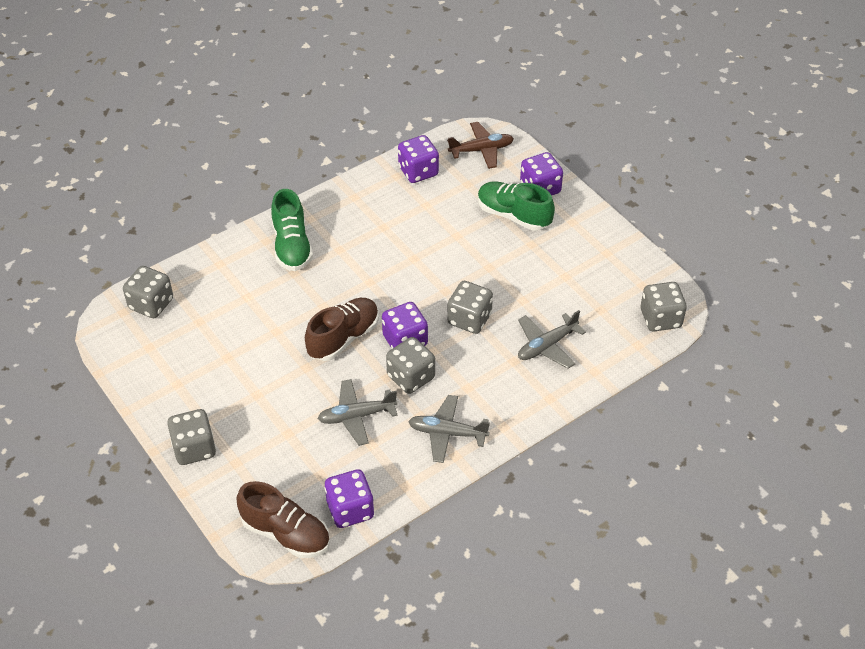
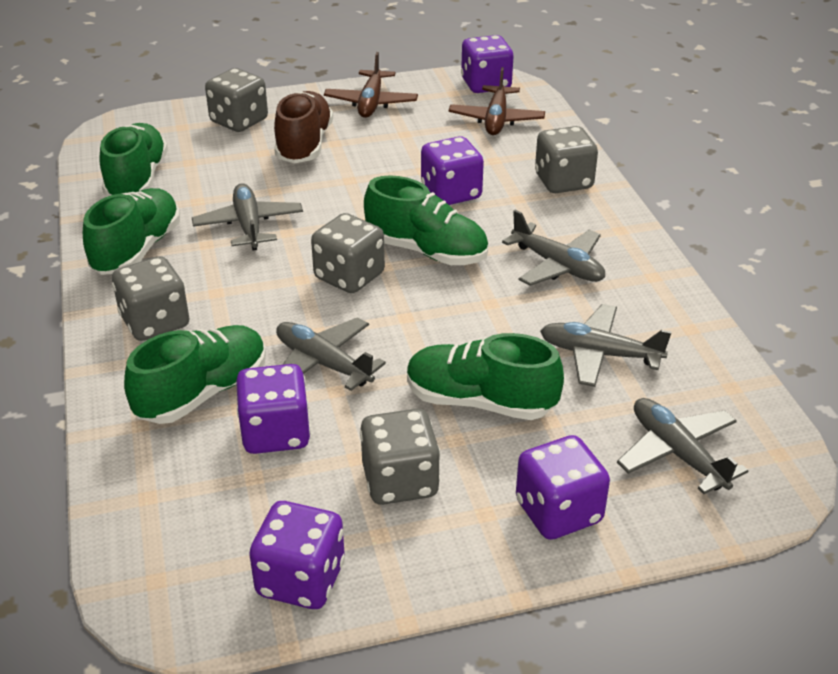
brown plane: [447,122,514,169] = 1 -> [324,52,418,118] [449,67,545,135] = 2
brown shoe: [237,481,330,558] [305,298,379,361] = 2 -> [274,91,333,163] = 1
green shoe: [271,189,313,271] [478,181,555,231] = 2 -> [83,188,180,275] [99,123,168,197] [124,325,266,424] [364,175,488,265] [407,333,564,420] = 5
grey plane: [317,379,398,446] [408,395,490,463] [518,310,586,369] = 3 -> [192,183,303,250] [276,317,386,391] [502,210,605,286] [540,304,672,387] [617,398,748,494] = 5
purple dice: [324,469,374,528] [382,302,428,349] [398,135,439,183] [520,152,563,196] = 4 -> [236,364,311,454] [249,501,345,609] [421,136,484,205] [461,35,514,93] [516,435,610,540] = 5

